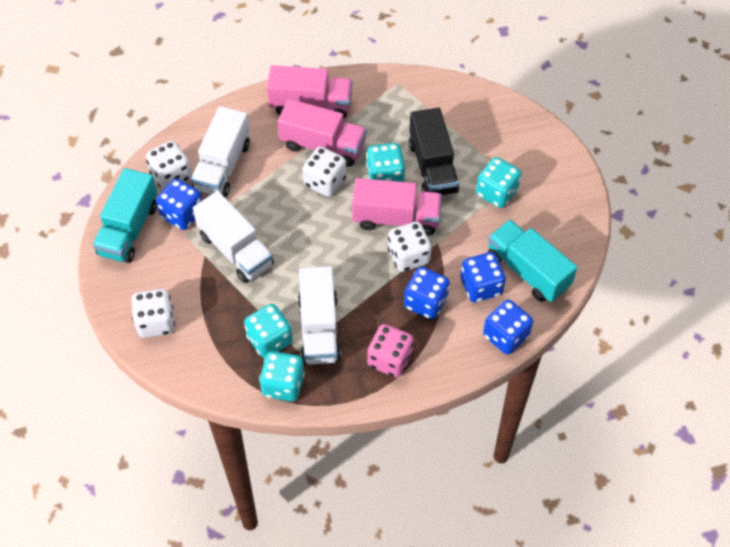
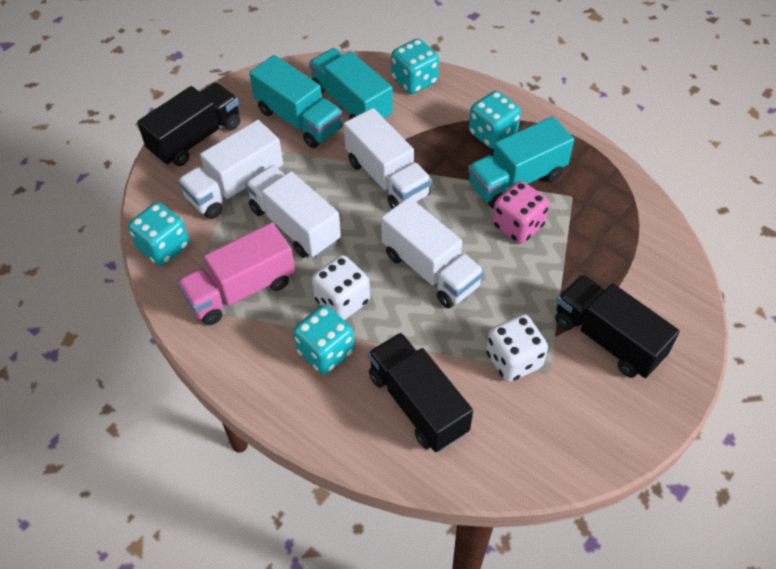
black truck: [409,108,459,195] = 1 -> [137,82,240,166] [368,333,473,452] [555,274,680,378] = 3
blue dice: [156,179,202,230] [404,267,450,319] [460,252,506,302] [483,300,533,355] = 4 -> none = 0
pink truck: [267,65,352,119] [278,99,367,167] [352,178,442,236] = 3 -> [177,223,295,325] = 1
turquoise truck: [93,168,158,263] [487,220,577,302] = 2 -> [249,55,342,148] [309,48,393,120] [468,116,574,208] = 3
white dice: [132,289,175,338] [146,140,191,190] [302,146,346,197] [388,222,432,272] = 4 -> [312,255,370,320] [486,314,548,382] = 2
white truck: [191,106,250,197] [193,191,274,283] [298,266,341,364] = 3 -> [178,120,283,219] [245,165,341,258] [344,108,432,209] [381,197,484,308] = 4

